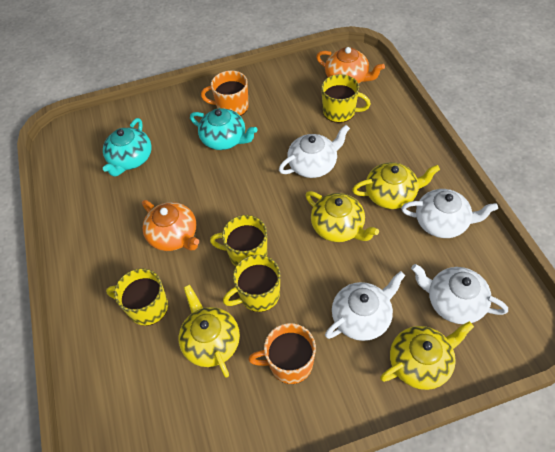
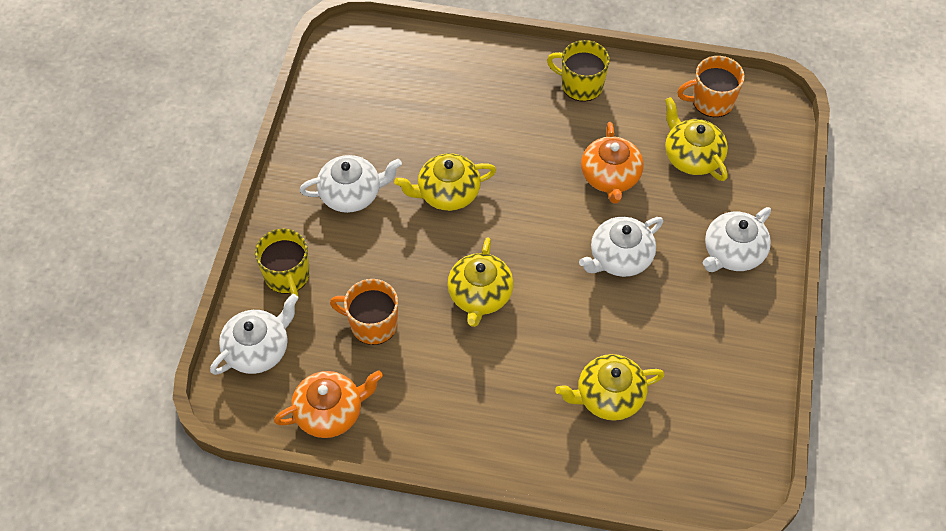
turquoise teapot: [103,118,152,177] [190,108,258,150] = 2 -> none = 0
yellow mug: [106,268,168,326] [210,215,267,266] [223,255,280,312] [321,74,371,123] = 4 -> [255,229,310,299] [547,40,610,102] = 2

